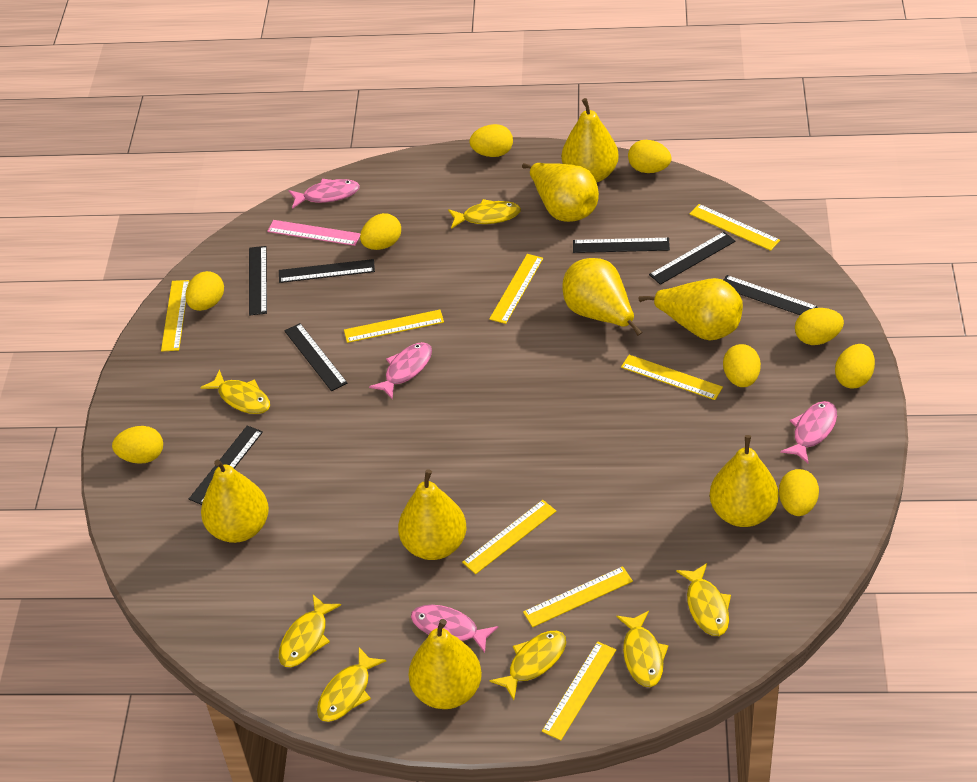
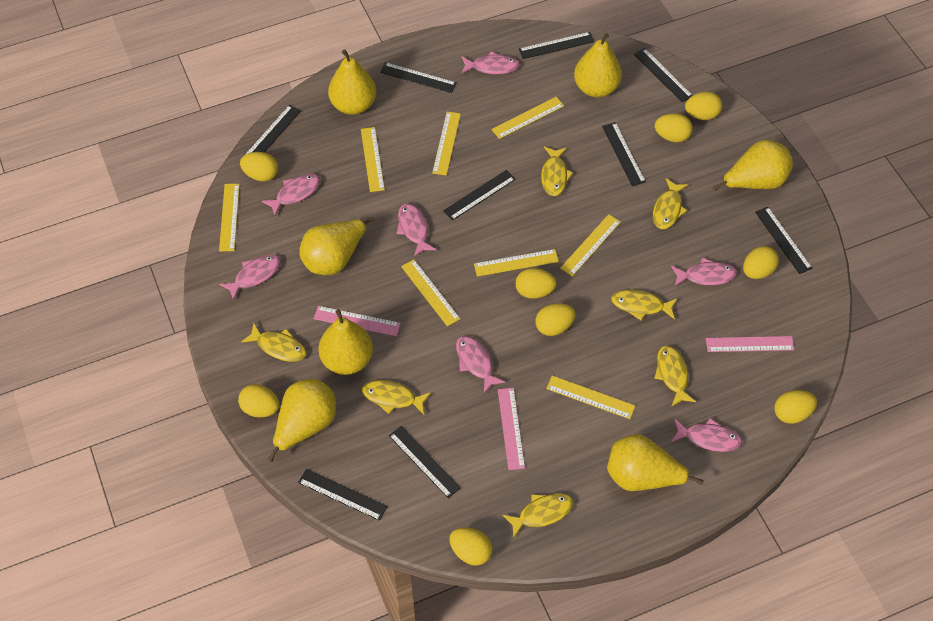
black ruler: [189,425,263,505] [249,246,267,316] [279,259,375,283] [284,323,347,391] [573,238,670,253] [649,232,735,285] [724,275,818,315] = 7 -> [245,105,301,155] [298,469,387,521] [380,62,457,93] [389,426,461,498] [443,170,516,221] [519,32,594,59] [602,122,646,186] [634,48,693,102] [755,207,813,274] = 9
pink fish: [289,179,360,209] [369,342,432,399] [411,605,498,653] [780,401,837,464] = 4 -> [219,255,281,300] [262,174,320,216] [397,203,437,257] [456,336,506,393] [461,51,520,75] [671,258,737,286] [671,418,742,452] = 7
pink ruler: [267,220,361,246] = 1 -> [314,306,401,336] [498,388,525,470] [706,336,794,352] = 3
yellow pear: [201,460,269,543] [398,469,467,560] [408,619,482,709] [522,163,599,222] [562,98,619,182] [563,258,642,336] [638,278,743,341] [710,435,778,527] = 8 -> [268,379,336,462] [299,217,375,275] [318,309,373,375] [328,49,376,115] [574,33,622,97] [607,434,704,491] [713,140,793,191] = 7

